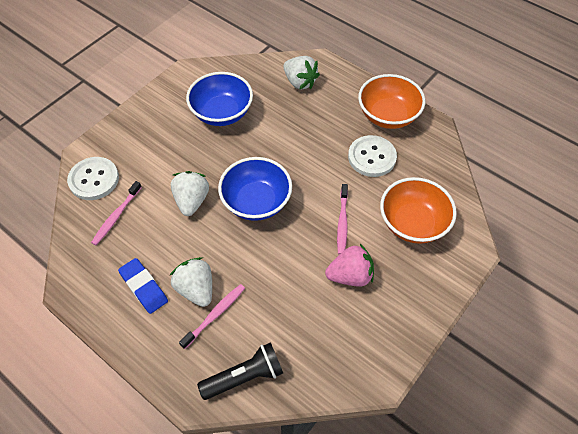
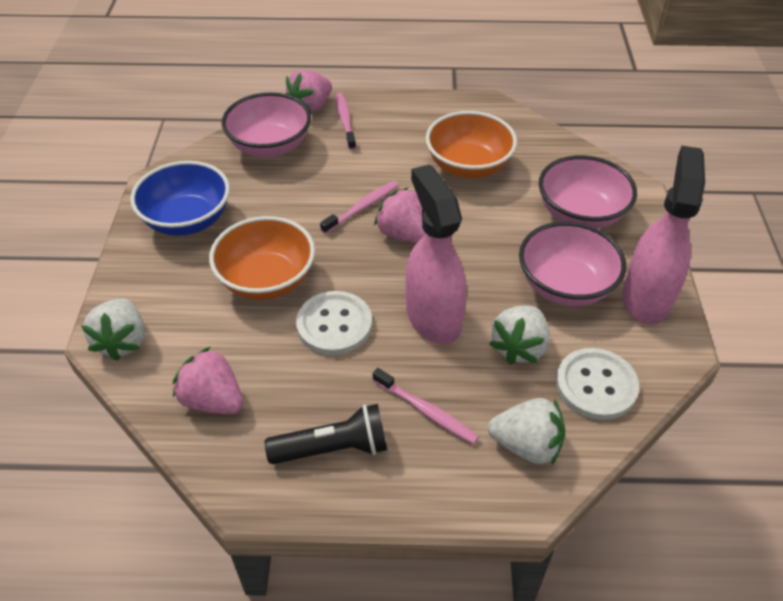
blue bowl: [186,72,253,126] [218,157,292,221] = 2 -> [130,161,230,236] = 1
blue eraser: [118,258,168,314] = 1 -> none = 0
pink bowl: none = 0 -> [222,92,311,158] [519,222,626,306] [539,155,637,229] = 3
pink spray bottle: none = 0 -> [406,164,467,344] [622,146,705,325] = 2
pink strawberry: [325,244,374,287] = 1 -> [173,347,243,414] [285,69,332,114] [374,187,426,243] = 3

